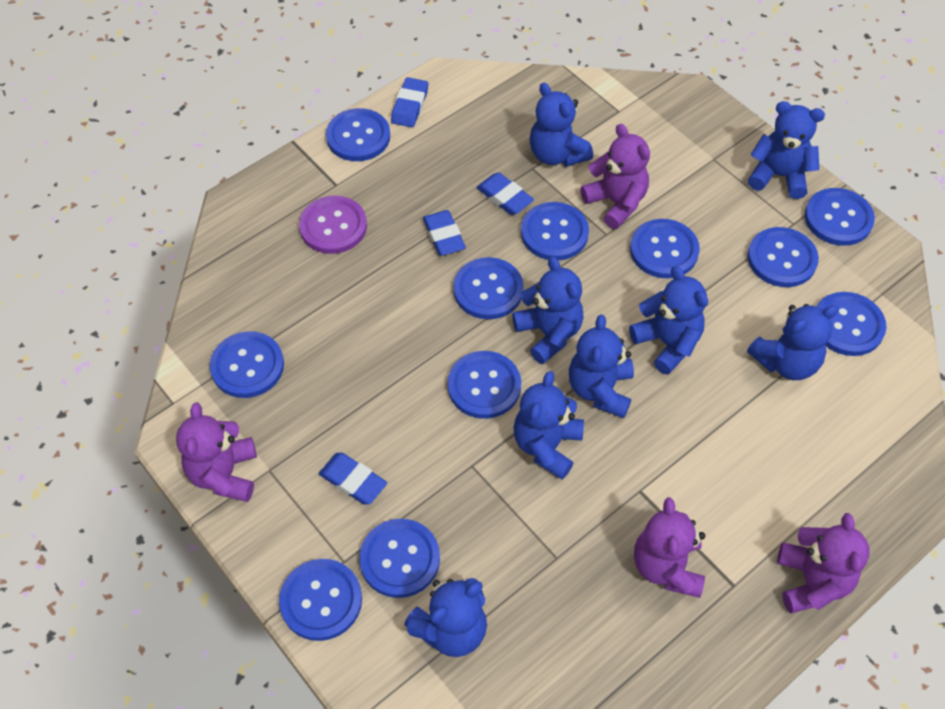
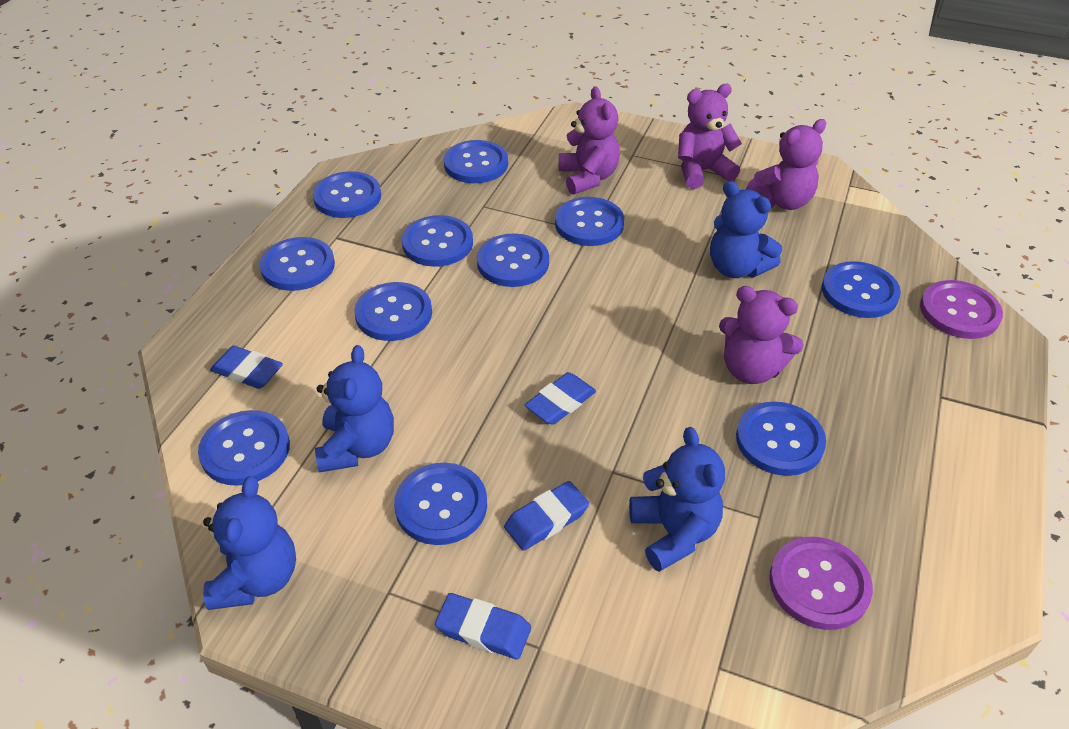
blue teddy bear: [404,578,487,657] [512,256,584,364] [513,371,584,479] [530,82,593,167] [569,314,634,418] [629,266,708,375] [747,304,839,380] [748,101,825,199] = 8 -> [203,476,296,610] [315,345,394,472] [629,427,725,572] [710,181,782,278] = 4
purple button: [299,196,367,254] = 1 -> [770,537,873,630] [920,280,1003,339] = 2

